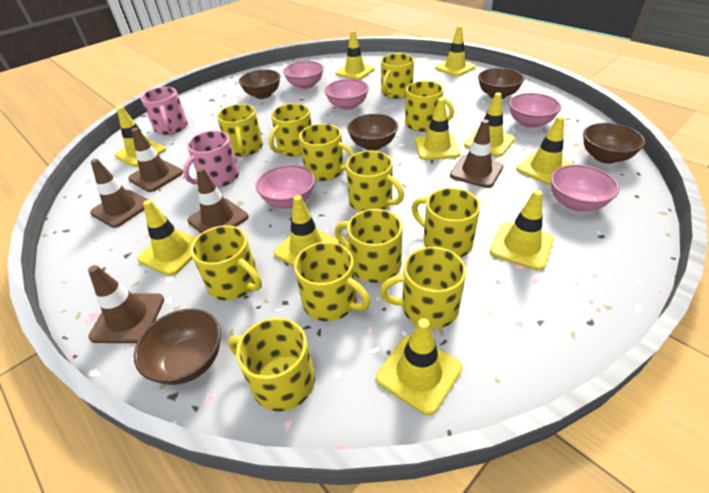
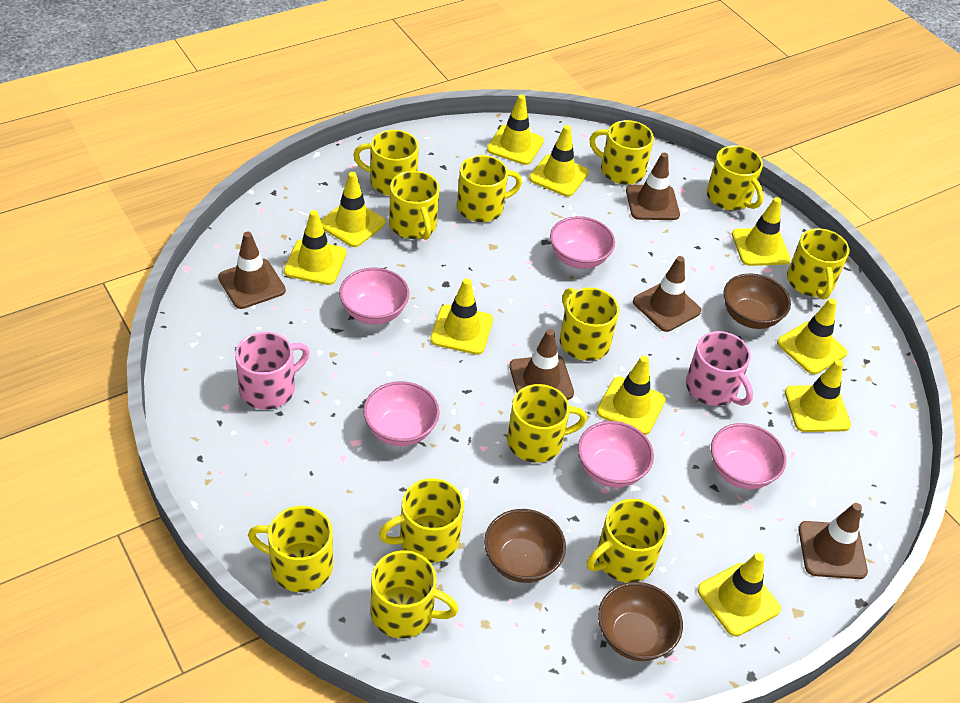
brown bowl: [134,309,221,385] [239,70,280,99] [347,114,398,151] [478,68,524,99] [583,123,645,164] = 5 -> [484,509,566,583] [598,582,683,661] [724,273,791,329] = 3

